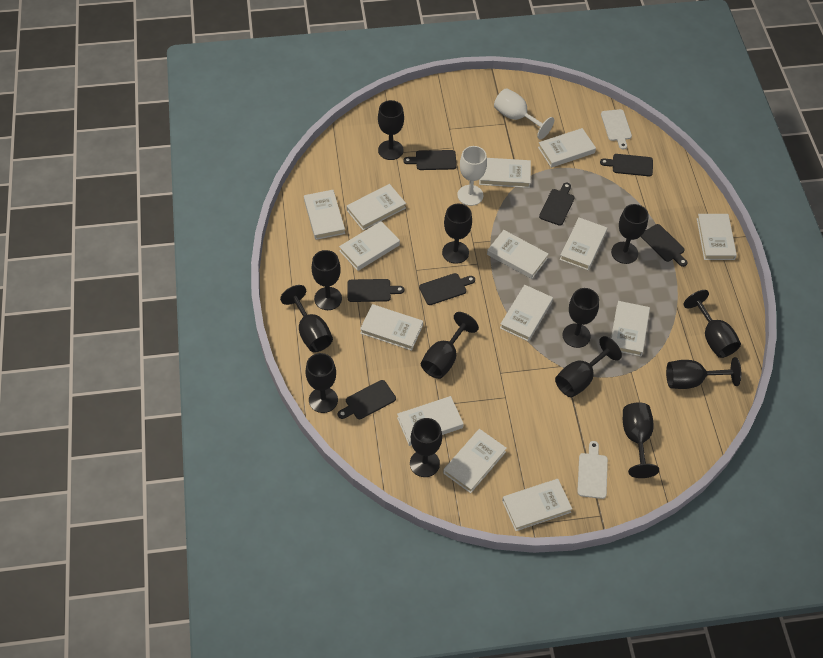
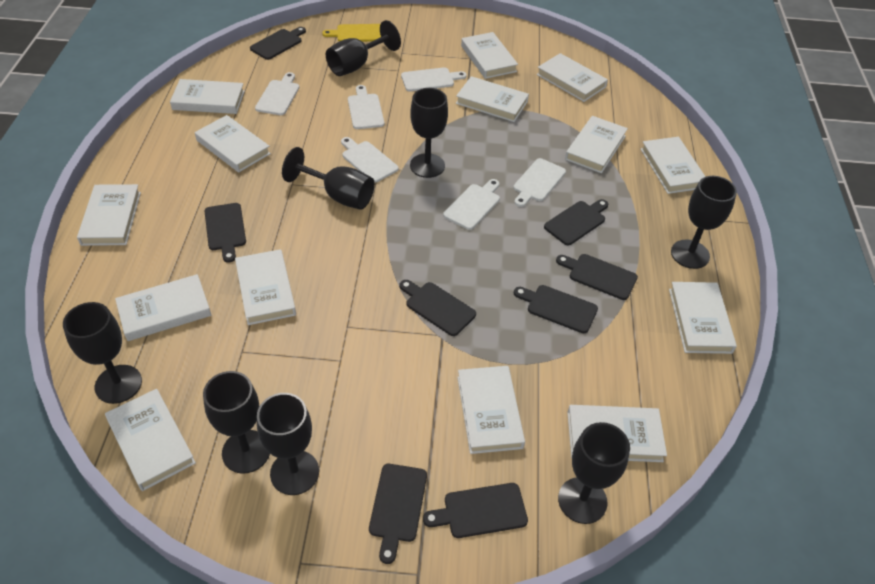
black cutting board: [338,380,396,419] [348,279,404,302] [403,150,457,170] [419,273,475,305] [539,183,575,226] [600,154,653,176] [641,224,688,267] = 7 -> [205,203,246,263] [250,27,306,60] [369,464,427,564] [399,280,476,336] [423,483,528,538] [514,285,598,333] [544,199,608,245] [556,254,638,300] = 8
black goblet: [280,285,333,352] [306,353,338,413] [311,250,342,310] [378,100,404,160] [410,418,442,477] [421,312,479,379] [442,204,472,264] [555,336,622,397] [562,288,599,348] [611,204,649,264] [623,402,659,478] [666,357,741,389] [684,290,741,358] = 13 -> [63,302,142,404] [203,371,270,474] [257,393,319,495] [282,147,375,210] [326,20,401,76] [410,88,448,178] [558,422,630,524] [671,176,737,269] = 8
white cutting board: [577,441,608,499] [601,109,632,150] = 2 -> [255,72,299,115] [341,137,399,183] [348,85,384,129] [401,67,467,91] [443,179,500,230] [513,158,566,207] = 6
white goblet: [457,146,487,206] [494,88,554,139] = 2 -> none = 0
yellow cutting board: none = 0 -> [322,24,381,42] = 1

